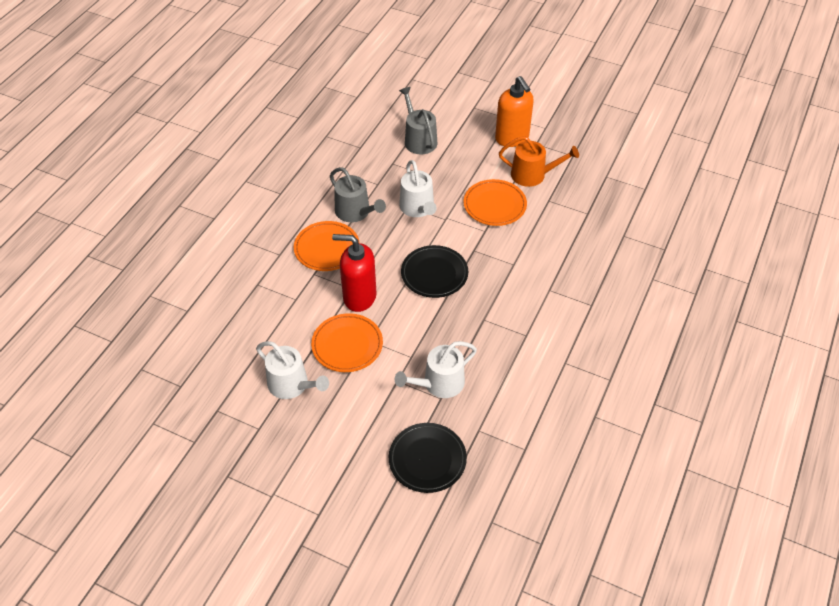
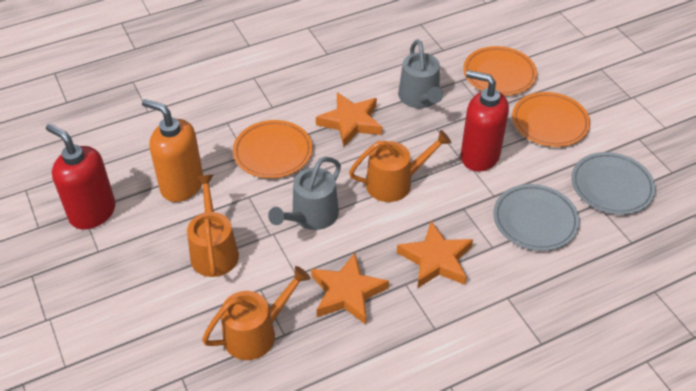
black plate: [389,423,467,493] [401,245,468,298] = 2 -> none = 0
grey plate: none = 0 -> [493,184,580,251] [571,152,656,215] = 2
orange star: none = 0 -> [311,253,389,325] [316,93,382,147] [397,221,473,288] = 3
orange watering can: [499,136,579,187] = 1 -> [187,175,239,277] [202,266,310,360] [349,130,451,202] = 3
red soap dispenser: [332,234,377,312] = 1 -> [46,124,115,229] [461,70,509,172] = 2
white watering can: [256,341,329,399] [395,341,477,398] [399,160,437,217] = 3 -> none = 0

